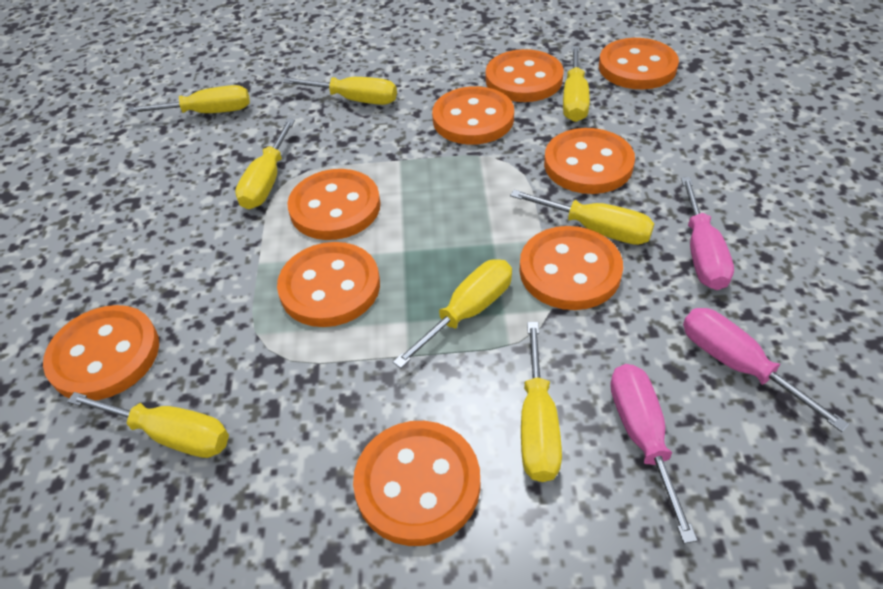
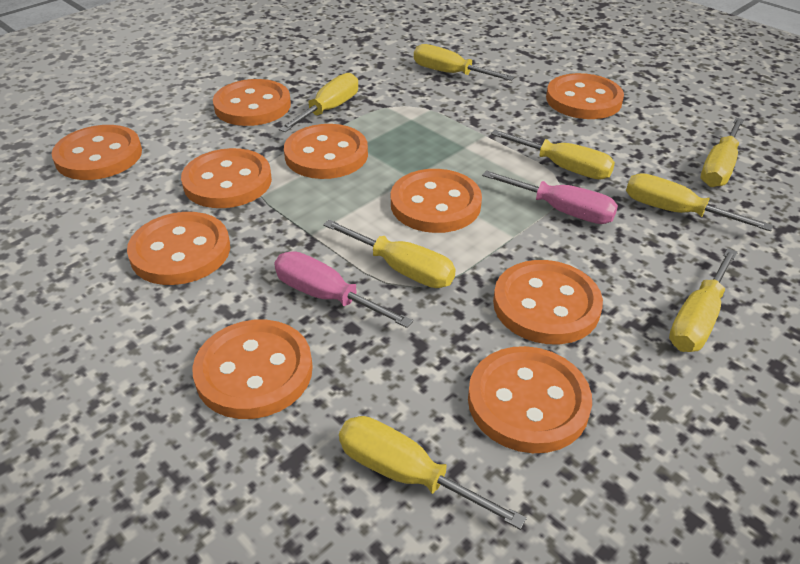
orange button: [43,305,159,400] [277,242,380,327] [287,169,380,240] [353,421,481,546] [432,86,514,145] [486,49,564,102] [519,226,623,310] [544,128,635,194] [599,38,679,89] = 9 -> [52,125,142,180] [127,212,230,285] [181,148,272,208] [192,320,313,419] [213,79,291,126] [284,124,368,179] [391,169,482,233] [468,346,592,453] [493,260,603,344] [546,73,624,119] = 10
pink screwdriver: [610,364,697,544] [681,177,734,290] [683,308,849,432] = 3 -> [274,251,413,328] [482,171,618,224] = 2

